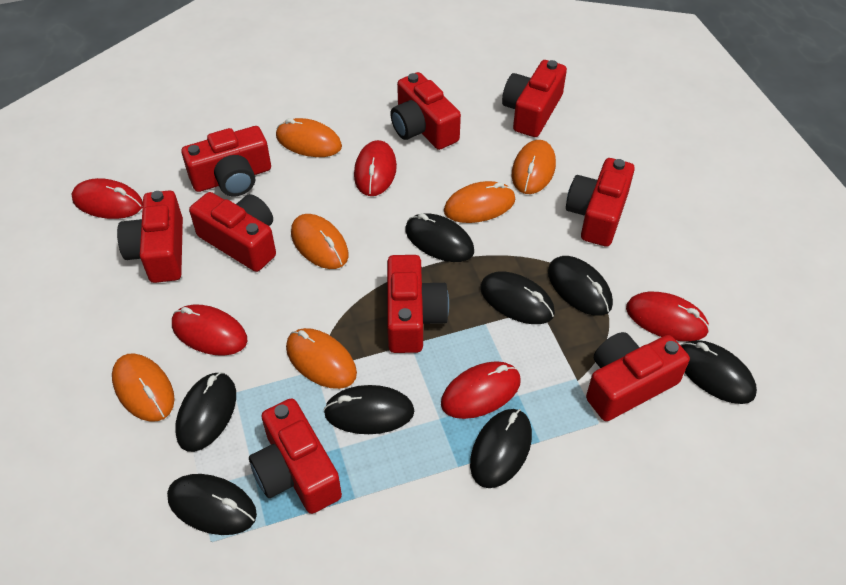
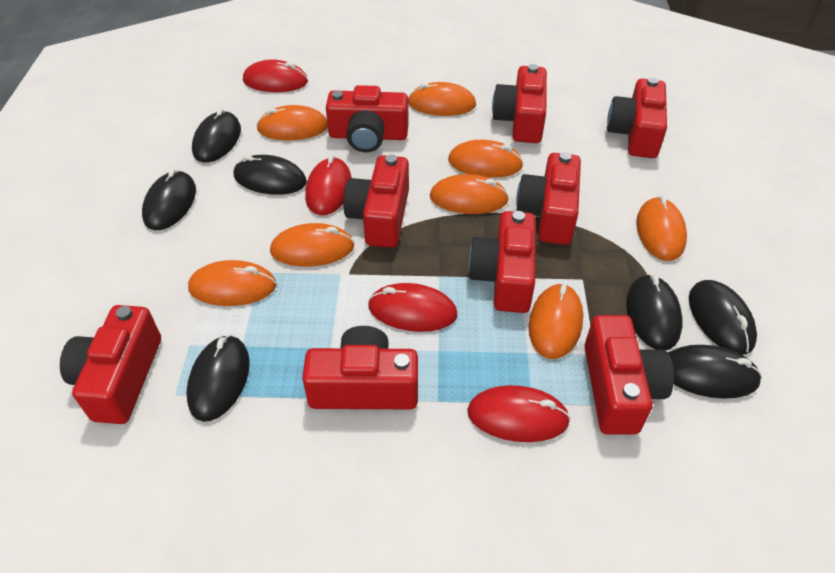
black mouse: [167,474,257,535] [175,372,236,452] [323,385,414,434] [406,213,474,262] [470,409,532,488] [480,271,555,324] [548,256,613,316] [680,340,757,404] = 8 -> [142,169,196,230] [186,335,250,422] [192,108,241,163] [234,155,307,195] [626,274,683,350] [669,345,762,399] [689,280,757,355] = 7
orange mouse: [112,354,175,422] [276,118,342,157] [286,328,357,389] [291,214,349,269] [444,181,515,223] [512,140,556,194] = 6 -> [188,260,277,306] [256,105,328,140] [270,223,354,267] [408,82,476,116] [430,174,509,214] [448,140,524,178] [529,284,583,359] [636,196,687,261] = 8
red mouse: [72,178,143,219] [172,305,247,356] [354,140,397,196] [441,361,521,419] [626,292,710,341] = 5 -> [243,60,308,92] [305,155,352,215] [368,283,458,332] [467,385,571,442] = 4

